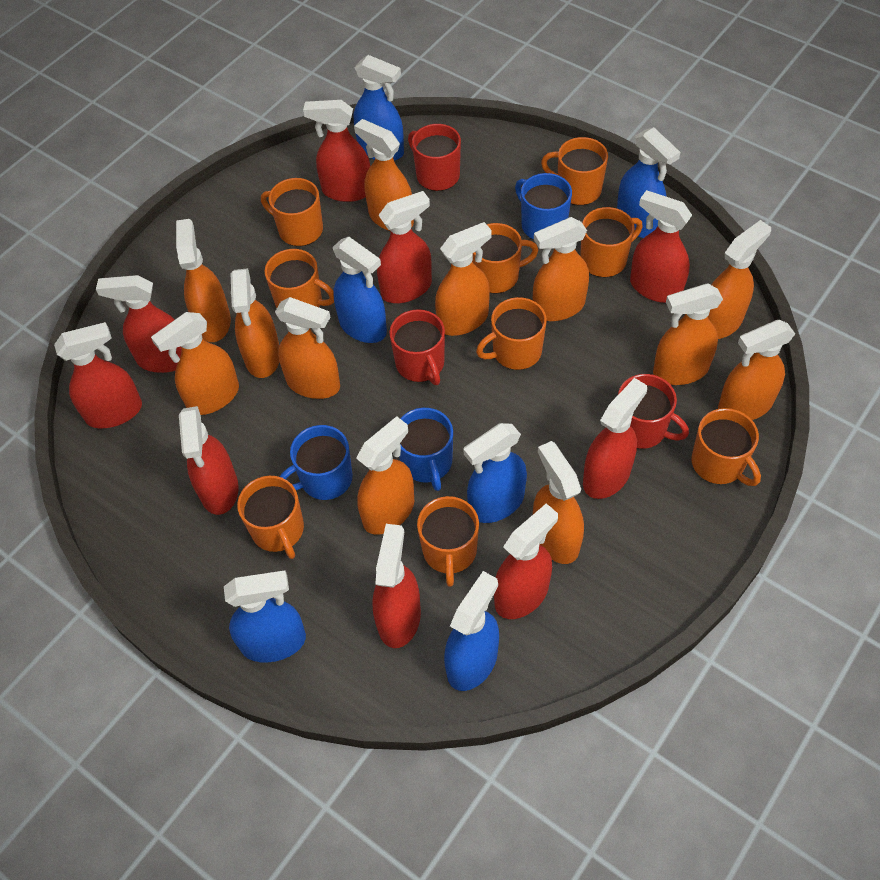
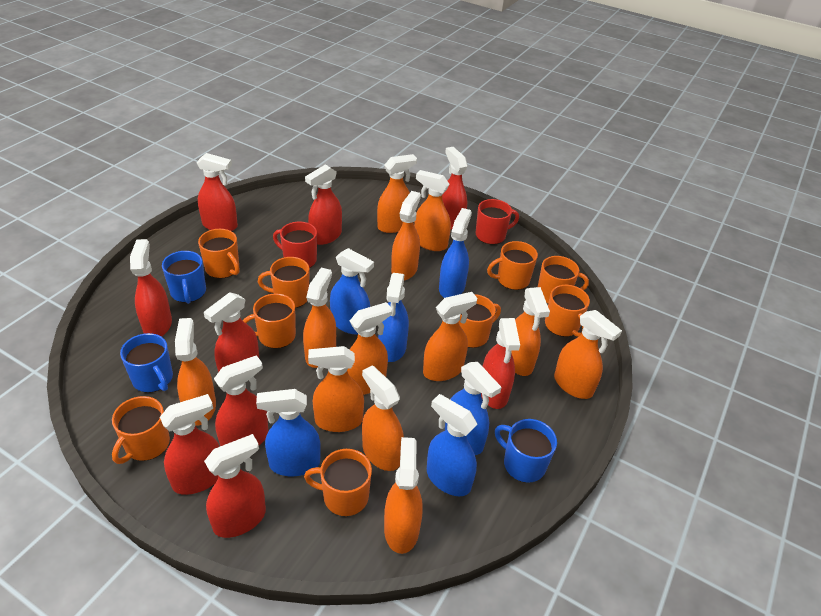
red mug: [389,309,445,385] [408,124,461,191] [618,374,689,449] = 3 -> [273,222,317,268] [476,199,519,245] = 2

